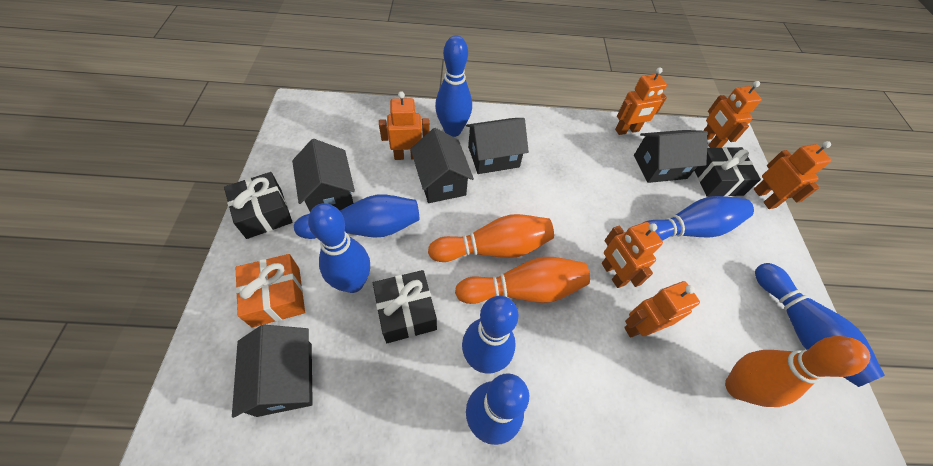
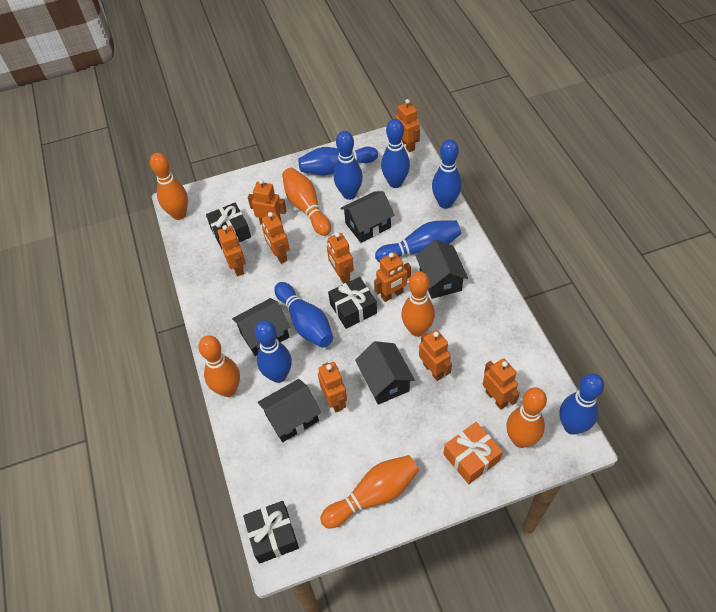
blue bowling pin: [294,194,419,239] [308,203,370,293] [435,35,472,137] [462,296,518,374] [466,373,529,445] [643,196,754,241] [755,263,885,387] = 7 -> [255,320,292,383] [274,282,333,348] [298,147,378,176] [334,131,363,200] [375,220,461,262] [381,119,410,188] [432,139,462,209] [559,373,604,435] = 8
orange bowling pin: [428,214,554,262] [455,257,590,304] [725,336,870,407] = 3 -> [150,153,188,220] [198,335,240,397] [282,168,331,236] [320,455,419,528] [401,271,435,337] [506,388,547,448] = 6
orange robot: [379,91,430,160] [602,222,663,288] [615,67,667,135] [624,281,700,338] [703,81,762,148] [754,141,831,209] = 6 -> [217,225,246,276] [248,179,287,225] [262,212,290,264] [318,362,347,412] [327,232,354,284] [374,252,411,302] [395,99,420,152] [419,330,452,381] [483,358,520,410] = 9

